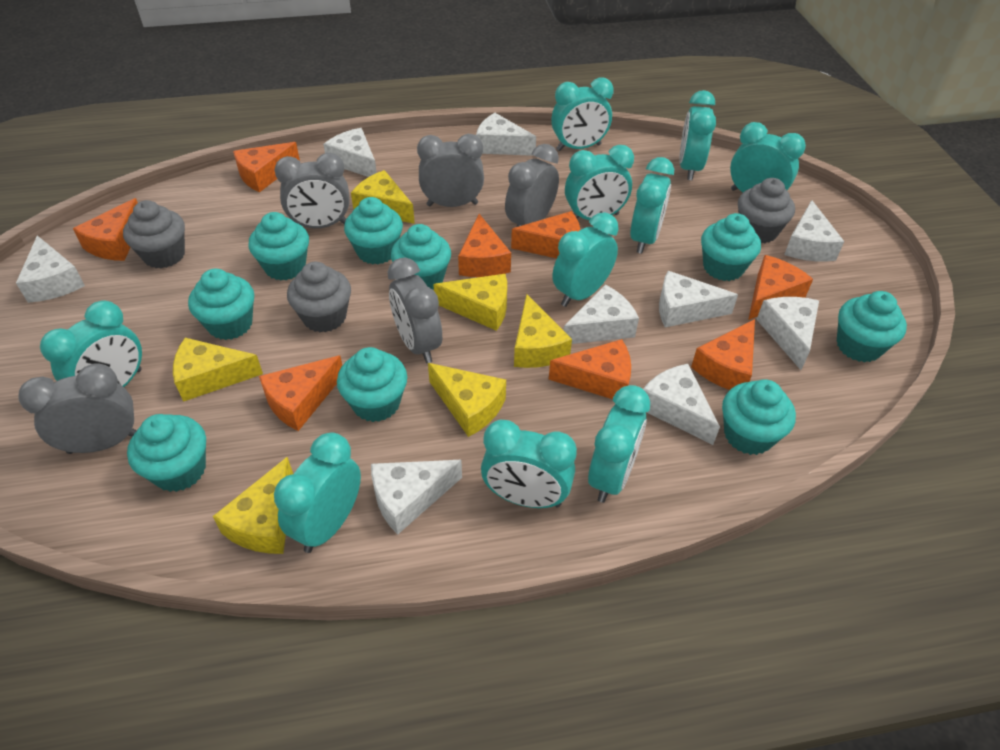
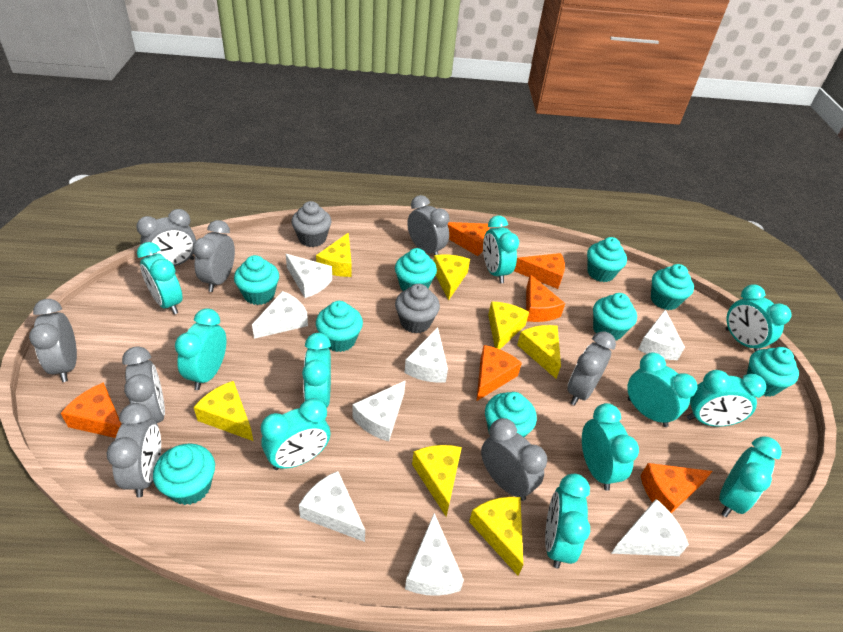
grey clock: [18,364,137,454] [275,153,350,228] [388,258,442,364] [417,134,484,207] [505,144,559,227] = 5 -> [29,299,77,382] [107,403,161,498] [122,346,165,423] [136,209,196,266] [192,220,235,292] [407,195,449,255] [481,418,547,501] [567,331,616,405] = 8
grey cupcake: [123,200,185,268] [287,262,351,332] [738,178,795,243] = 3 -> [291,201,332,247] [395,284,440,334] = 2
orange cheese: [73,198,138,261] [233,142,300,192] [259,356,342,431] [458,214,511,277] [511,211,580,259] [549,339,631,399] [691,319,755,390] [748,255,813,320] = 8 -> [61,382,121,438] [448,222,489,256] [476,345,522,401] [514,253,565,289] [526,274,565,322] [640,463,712,513] = 6
turquoise clock: [40,301,142,387] [274,433,361,553] [481,420,577,508] [551,77,614,151] [552,212,619,307] [565,145,634,220] [588,385,650,503] [630,157,674,254] [679,90,716,180] [730,122,806,193] = 10 -> [137,242,183,314] [175,308,226,390] [261,398,330,470] [302,333,331,408] [483,215,519,283] [545,474,590,569] [582,403,639,491] [627,353,697,427] [687,370,766,427] [719,437,782,517] [726,284,792,352] = 11
white cheese: [16,235,85,303] [323,128,377,177] [371,460,462,534] [476,113,536,156] [563,284,639,344] [643,364,720,445] [659,271,738,327] [756,297,819,370] [784,200,844,262] = 9 -> [252,291,308,339] [286,254,332,298] [299,471,365,542] [353,380,406,441] [404,327,448,383] [405,513,464,596] [611,499,689,556] [638,310,685,360] = 8
yellow cheese: [173,338,263,402] [213,457,293,554] [351,170,415,224] [428,363,506,437] [433,274,507,331] [514,294,572,368] = 6 -> [194,381,253,441] [316,233,352,277] [412,445,462,517] [433,255,470,301] [469,497,523,576] [488,302,529,349] [517,325,561,378] = 7

